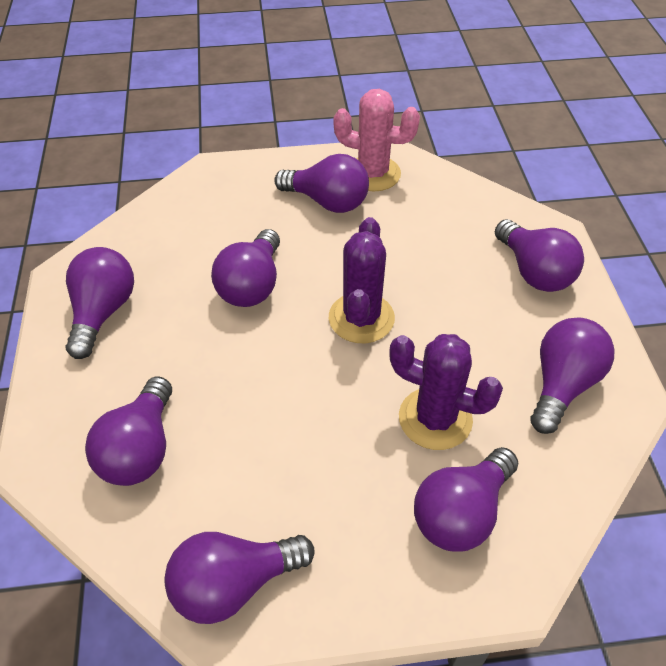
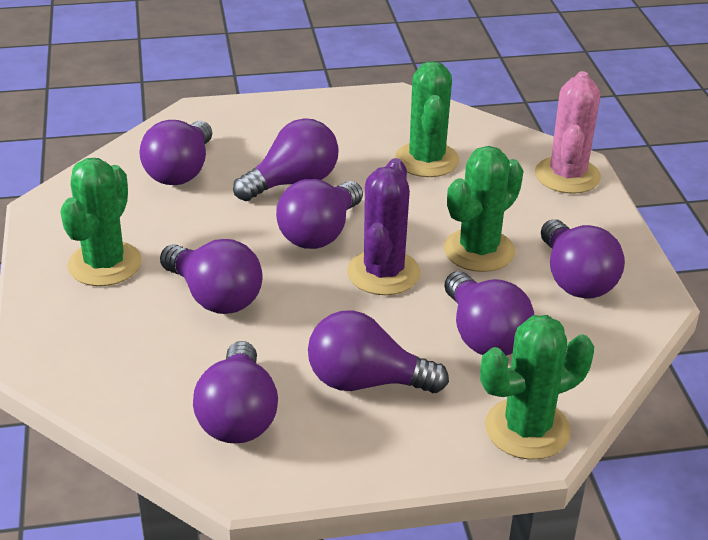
green cactus: none = 0 -> [60,158,142,286] [395,61,459,177] [444,146,523,272] [480,315,594,460] = 4
purple cactus: [329,217,395,343] [389,334,503,450] = 2 -> [347,158,420,295] = 1

